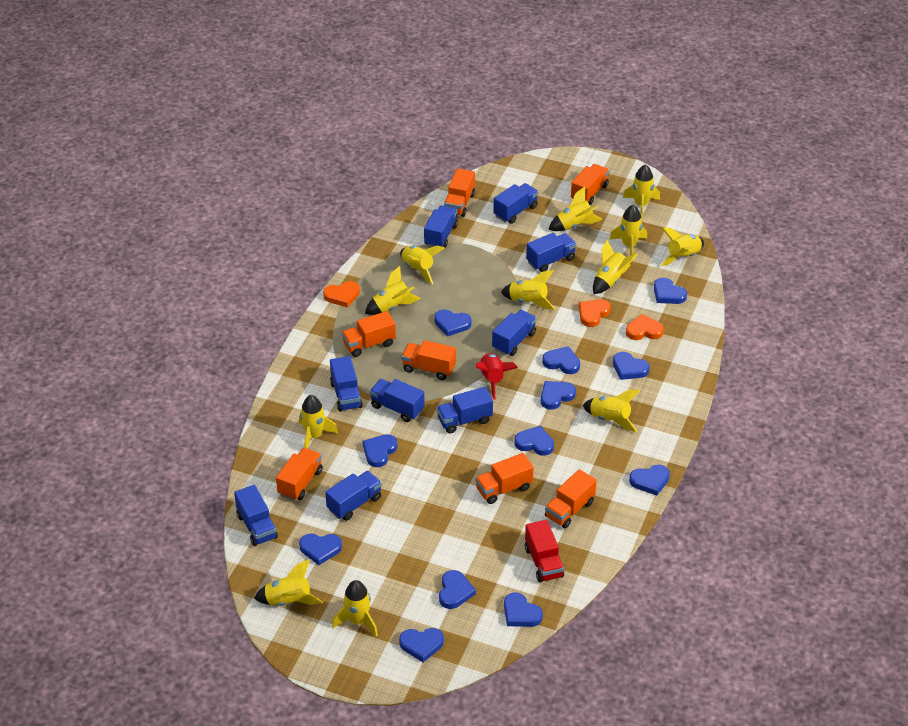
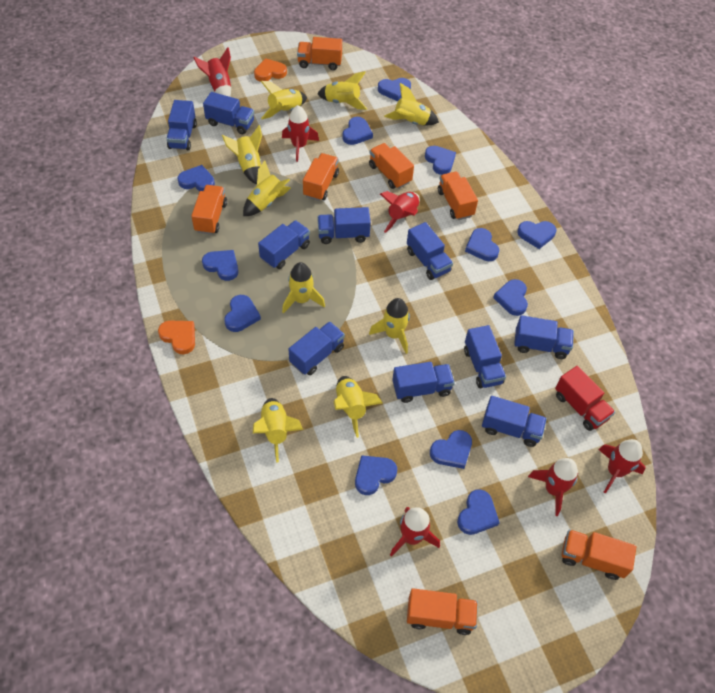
blue truck: [234,485,278,546] [325,471,382,521] [330,356,363,412] [370,379,425,422] [424,205,458,248] [437,387,493,434] [492,310,537,356] [493,183,538,224] [526,233,577,272] = 9 -> [166,100,197,150] [203,92,254,134] [258,220,310,269] [288,321,345,375] [317,207,371,244] [392,362,455,403] [407,222,453,280] [464,325,506,388] [482,396,547,447] [514,315,574,359] = 10
orange heart: [323,281,360,308] [579,299,611,327] [626,314,664,340] = 3 -> [158,321,195,354] [254,58,287,82] = 2
red rocket: [476,353,518,400] = 1 -> [193,47,231,97] [282,105,319,162] [380,191,420,233] [390,507,440,557] [528,458,579,516] [598,439,646,494] = 6
yellow rocket: [254,559,323,606] [299,395,338,449] [332,580,378,636] [365,266,421,315] [400,246,445,284] [501,270,555,310] [548,187,603,231] [583,390,640,432] [593,240,638,294] [609,205,647,256] [623,164,660,219] [661,228,704,266] = 12 -> [222,125,262,185] [243,160,291,216] [253,398,303,463] [261,81,307,119] [282,262,325,314] [318,71,367,110] [333,376,383,438] [369,298,410,354] [384,83,439,125] = 9

